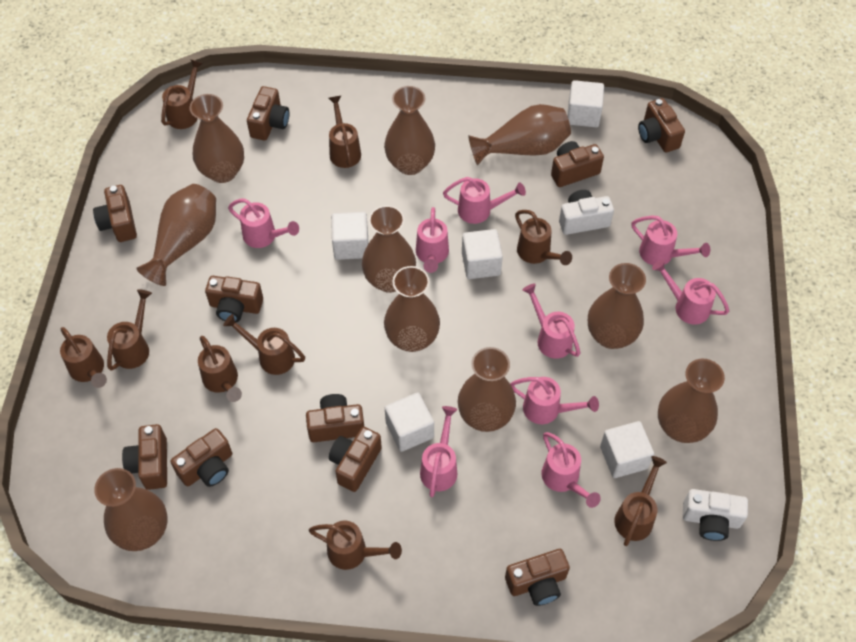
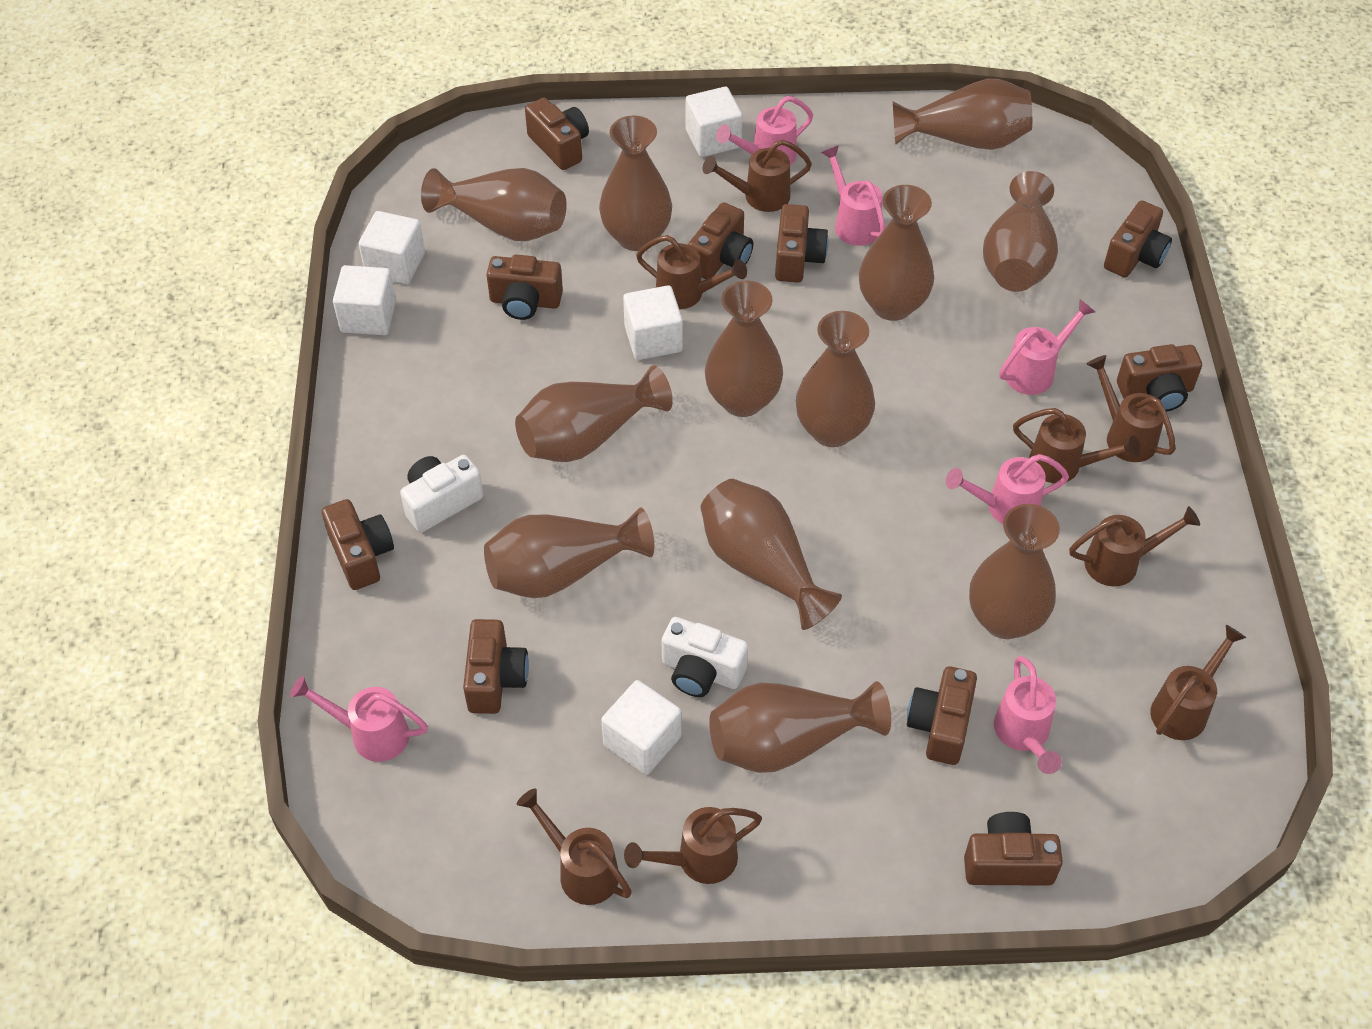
brown vase: [94,468,168,551] [136,184,216,286] [189,94,244,183] [362,205,416,293] [384,86,435,175] [384,266,440,352] [458,347,516,432] [468,104,571,165] [588,263,646,349] [658,359,725,443] = 10 -> [421,168,566,241] [484,507,654,598] [515,365,673,462] [599,116,672,251] [700,479,842,630] [705,281,783,417] [709,681,891,773] [796,311,875,447] [859,185,934,321] [893,79,1032,150] [969,504,1060,639] [983,171,1058,292] = 12
brown watering can: [60,327,107,388] [107,290,152,371] [161,59,203,129] [198,336,242,402] [223,314,305,375] [309,521,402,570] [329,96,361,168] [515,210,572,265] [614,456,667,546] = 9 -> [517,788,632,905] [624,807,762,884] [636,235,747,309] [703,140,812,212] [1013,408,1140,483] [1069,506,1200,587] [1087,355,1176,462] [1150,625,1246,740] = 8
pink watering can: [228,199,299,248] [416,207,449,273] [420,406,457,498] [443,177,526,224] [510,377,599,424] [522,283,580,359] [541,432,601,508] [631,216,710,265] [652,259,729,325] = 9 -> [290,676,428,762] [716,96,813,166] [821,145,885,246] [946,454,1069,524] [994,656,1062,774] [999,299,1095,395] = 6

